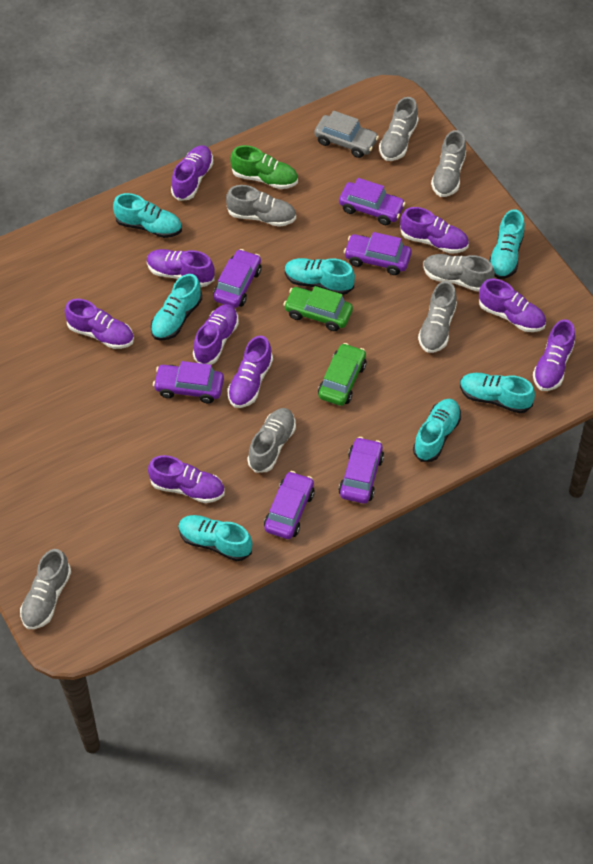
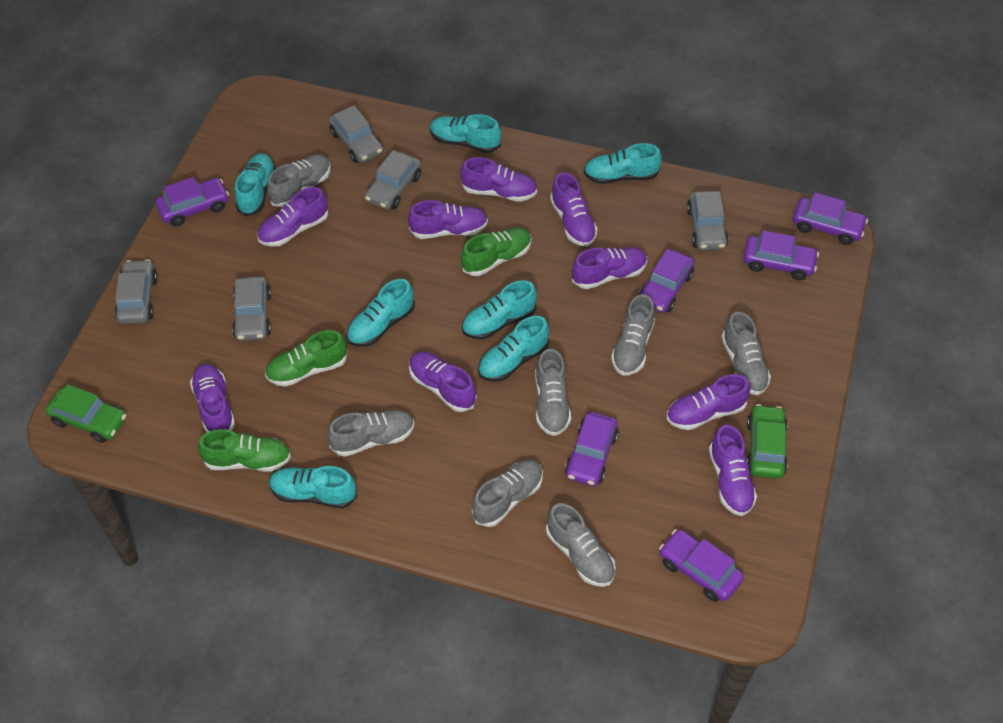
green shoe: [230,145,298,189] = 1 -> [198,429,291,472] [265,330,347,387] [461,228,532,276] = 3
grey car: [314,111,379,158] = 1 -> [115,259,158,324] [232,276,271,341] [329,106,383,163] [365,150,421,210] [687,191,729,250] = 5

